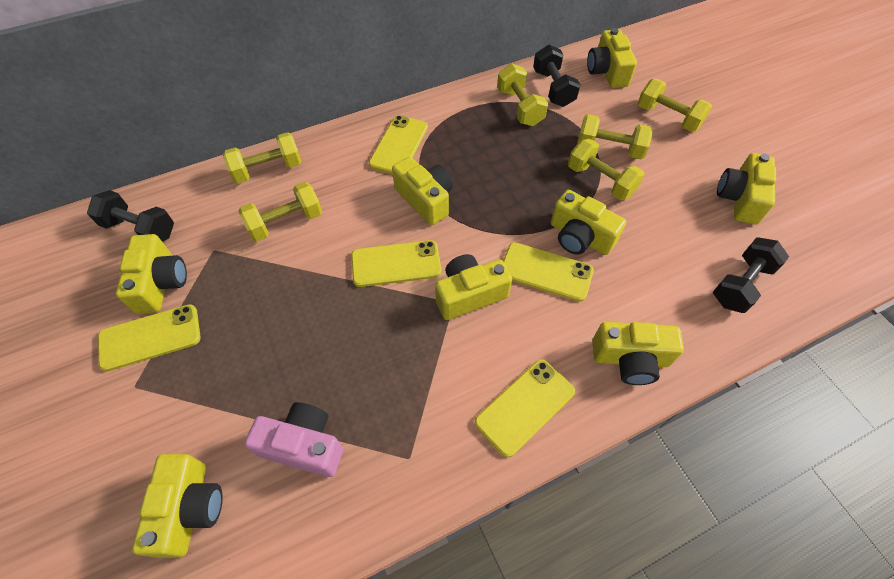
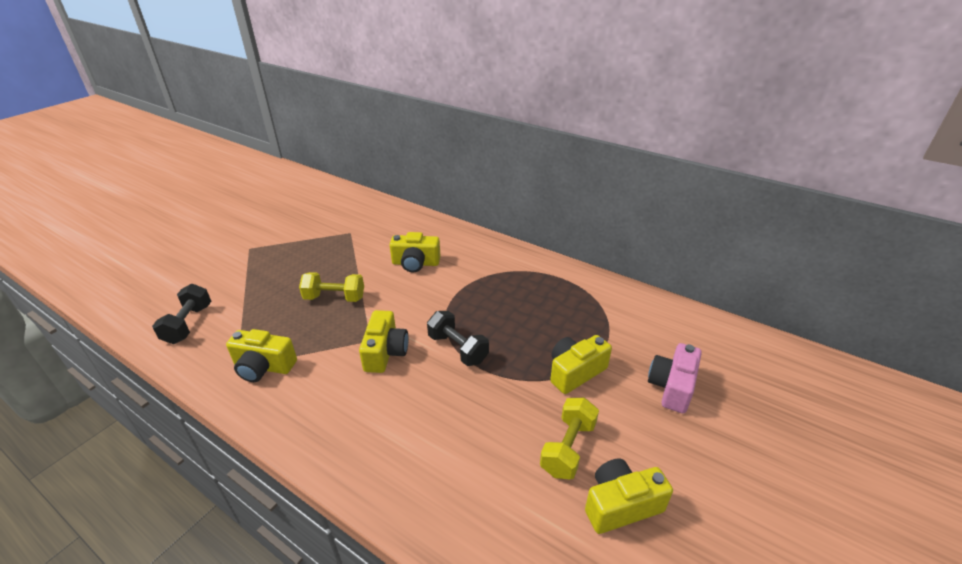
black dumbbell: [87,190,174,242] [533,45,580,107] [713,237,789,313] = 3 -> [152,284,211,344] [427,311,489,366] = 2
yellow camera: [116,234,187,314] [132,454,223,558] [392,157,453,225] [435,254,512,320] [551,190,626,255] [587,28,637,88] [592,322,684,385] [717,153,776,225] = 8 -> [226,329,297,382] [359,310,409,373] [390,232,441,272] [550,335,612,394] [585,459,673,534] = 5
yellow dumbbell: [223,132,302,184] [239,182,322,242] [497,63,549,126] [568,139,645,200] [577,114,653,159] [638,79,712,132] = 6 -> [299,272,364,302] [540,398,599,479] = 2
yellow phone: [98,304,201,371] [351,240,441,287] [369,115,428,174] [474,359,575,457] [503,242,594,302] = 5 -> none = 0

